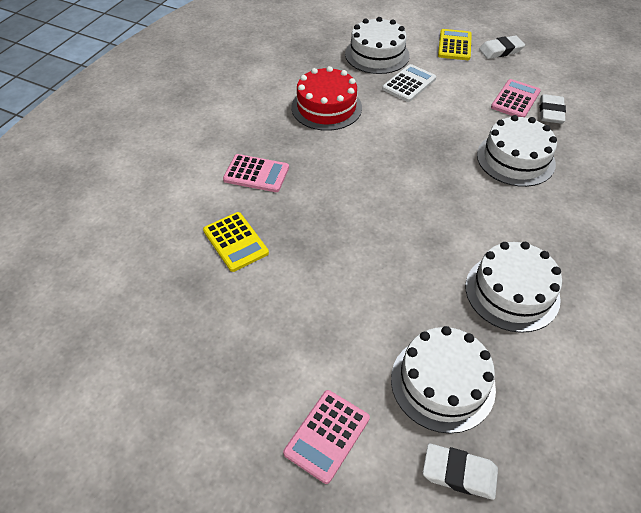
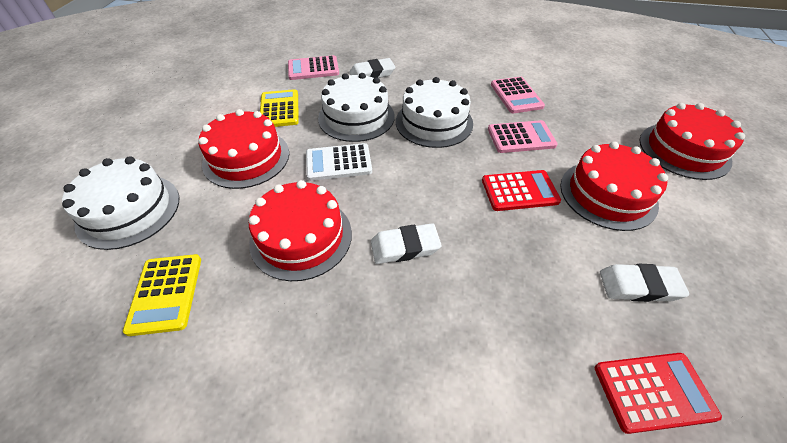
red cake: [291,66,362,131] = 1 -> [198,109,289,189] [249,180,352,281] [560,142,668,231] [640,103,745,180] = 4
red calculator: none = 0 -> [482,170,561,211] [595,353,722,434] = 2
white cake: [345,17,410,74] [391,326,496,434] [465,242,562,333] [477,115,557,187] = 4 -> [62,156,179,250] [318,73,395,142] [396,77,473,148] = 3

